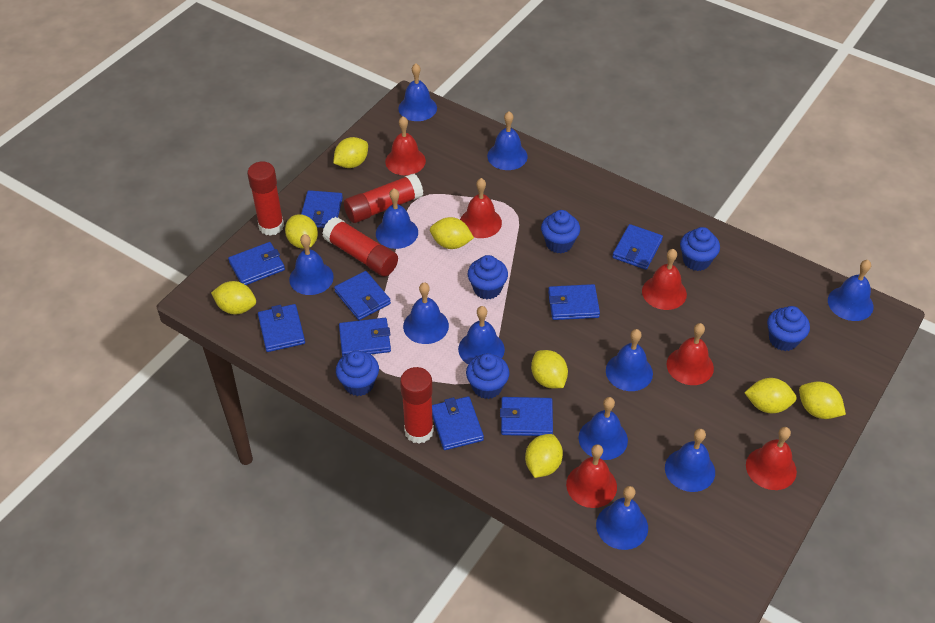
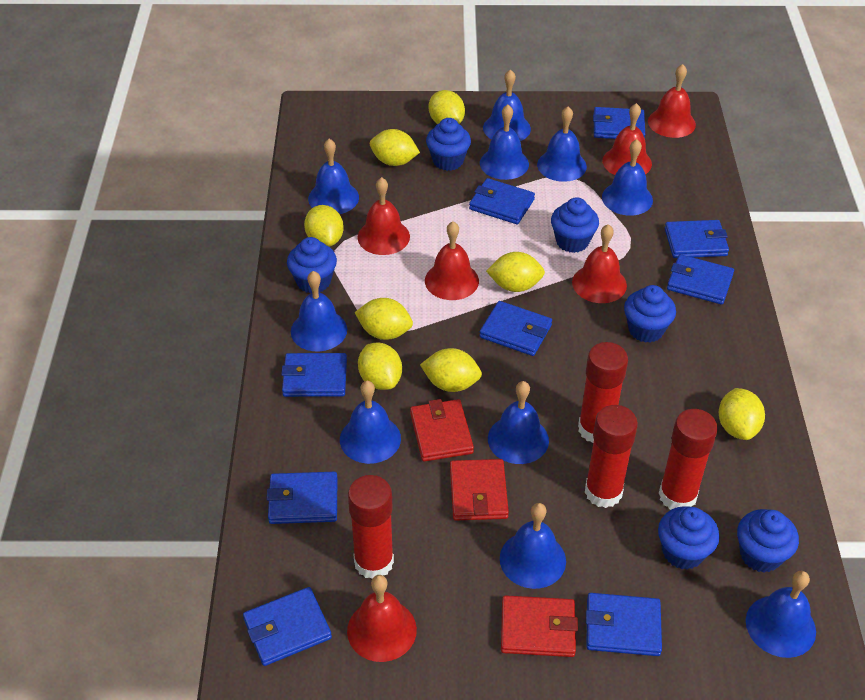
blue bell: [289,234,334,295] [376,189,418,249] [398,63,437,121] [403,283,449,344] [458,306,505,364] [487,111,528,170] [579,397,628,460] [596,486,648,550] [606,329,653,391] [665,429,715,492] [828,260,874,321] = 11 -> [291,271,347,351] [308,139,359,214] [340,381,401,464] [480,105,529,180] [483,69,531,141] [488,381,549,464] [500,503,566,589] [537,106,587,182] [602,139,653,216] [746,571,816,658] = 10
red wallet: none = 0 -> [410,399,474,462] [450,459,509,521] [501,595,578,657] = 3

